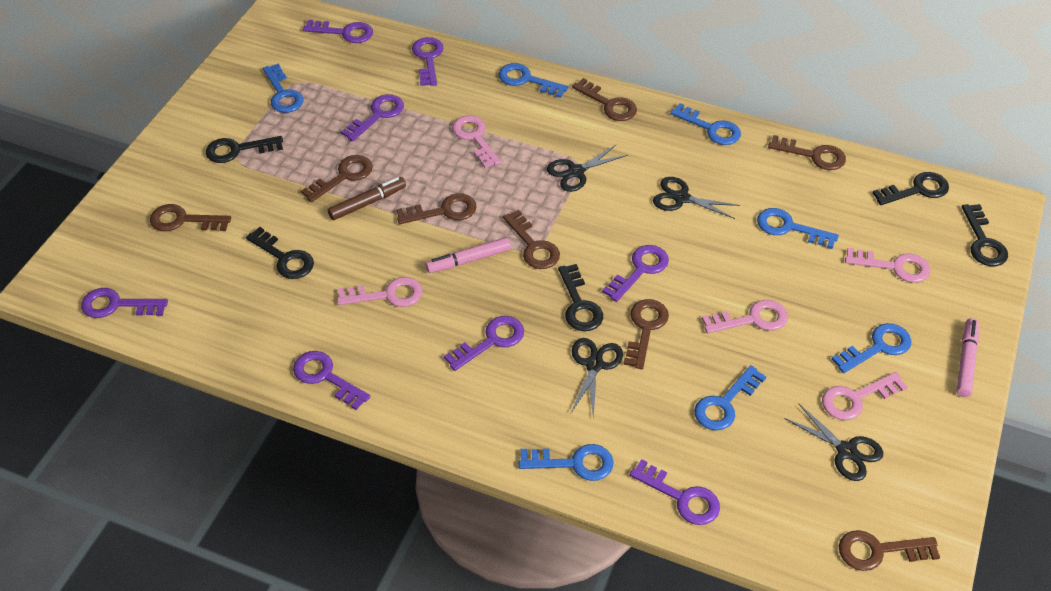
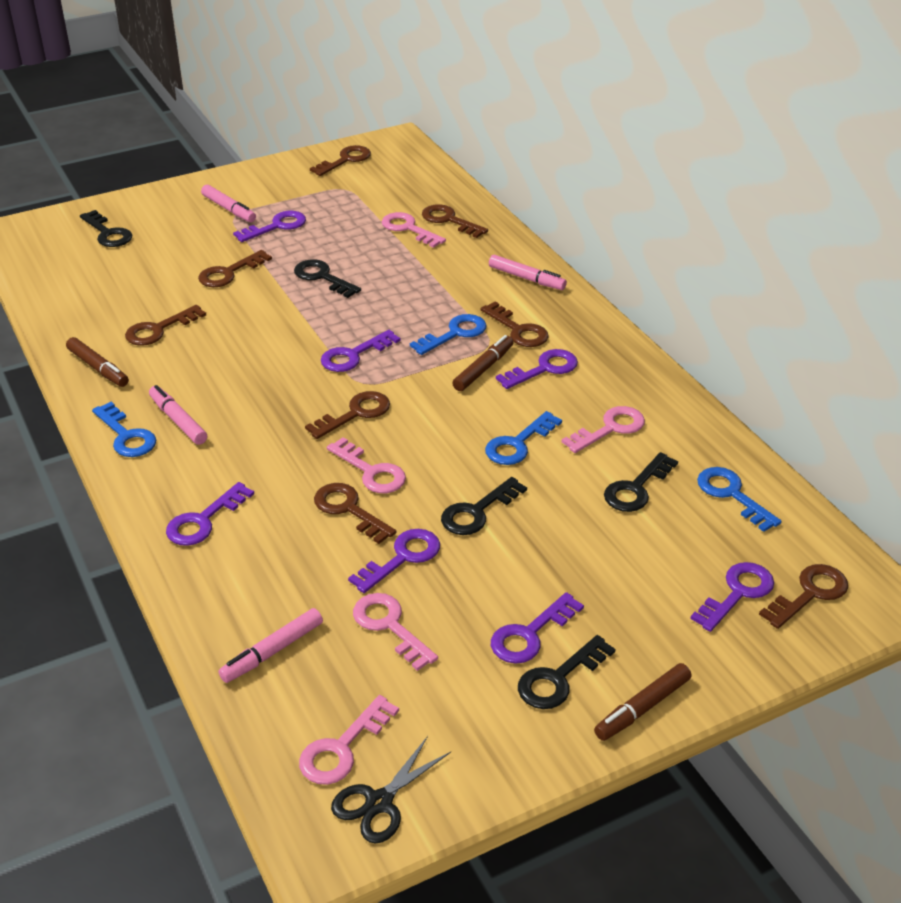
black scissors: [547,144,628,192] [571,338,623,419] [653,177,740,219] [785,404,883,481] = 4 -> [331,736,451,844] = 1
blue key: [263,64,304,113] [499,63,568,98] [519,444,614,481] [670,103,741,145] [694,365,766,430] [757,208,839,249] [832,323,912,373] = 7 -> [92,402,156,457] [410,314,487,355] [485,411,562,465] [697,467,782,532] = 4
brown marker: [328,177,406,220] = 1 -> [66,337,129,387] [452,335,514,391] [594,663,691,741] = 3
pink marker: [426,237,511,273] [957,318,979,397] = 2 -> [149,385,207,445] [201,185,256,222] [218,608,323,683] [489,255,567,290] = 4
purple key: [81,288,168,318] [293,351,371,410] [303,20,373,43] [341,94,404,141] [412,37,443,86] [444,316,524,371] [602,245,669,302] [630,459,720,525] = 8 -> [166,482,254,546] [233,211,306,242] [321,330,400,372] [348,529,440,593] [491,592,584,664] [496,349,578,389] [690,562,774,632] = 7

